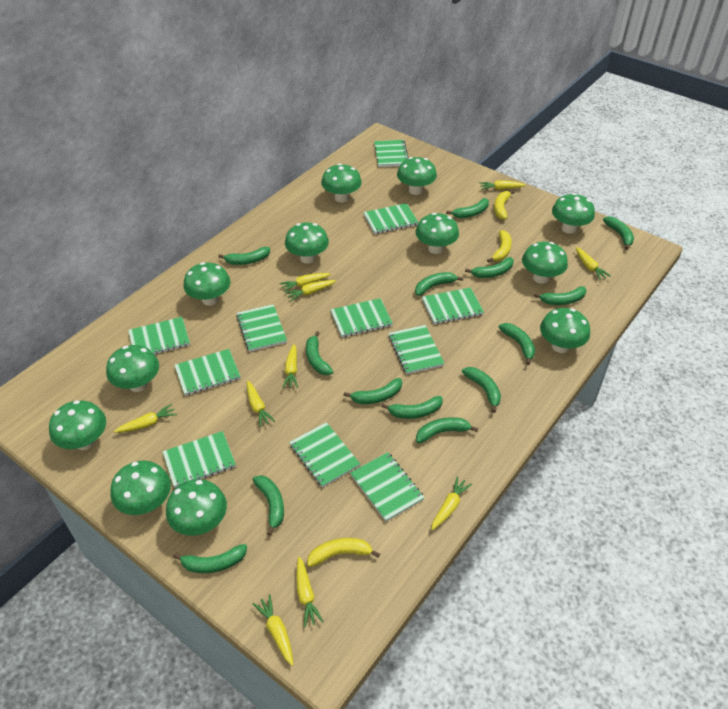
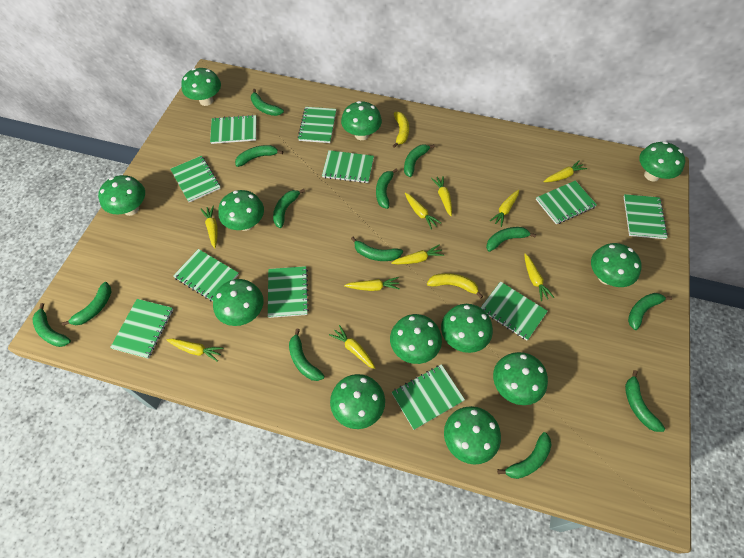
green banana: [173,544,247,573] [219,247,270,265] [253,475,284,536] [306,331,334,375] [344,378,402,404] [381,396,443,419] [415,272,463,296] [416,417,478,443] [446,198,489,218] [462,367,501,413] [465,257,514,278] [499,323,535,365] [534,286,587,305] [603,216,634,250] = 14 -> [32,303,71,347] [62,282,112,326] [235,145,283,167] [251,89,284,116] [273,189,305,228] [289,329,324,381] [351,237,403,261] [376,168,398,209] [404,144,435,177] [486,227,536,252] [497,432,551,479] [625,370,665,432] [628,293,672,330] = 13
yellow banana: [307,538,380,567] [487,230,512,263] [494,190,515,220] = 3 -> [393,112,409,148] [427,273,483,298] = 2

